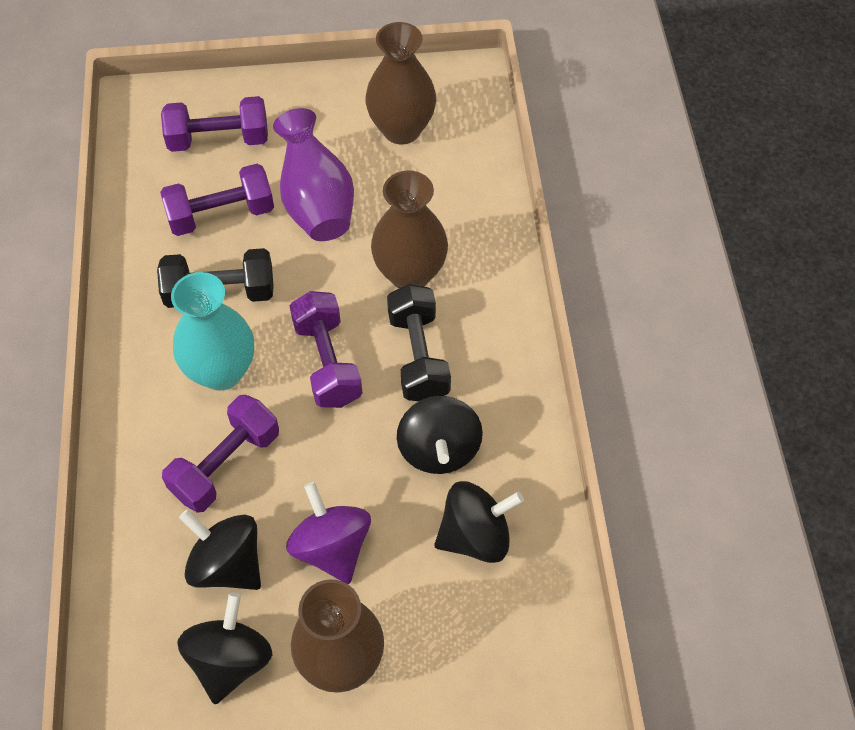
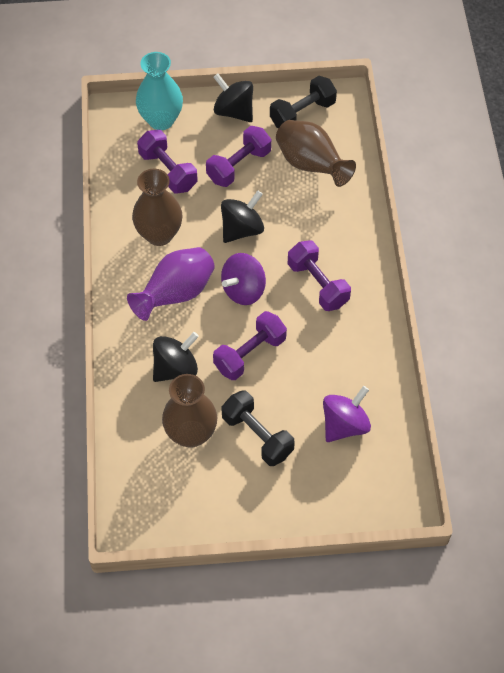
black spinning top: [178,592,273,704] [179,509,261,590] [397,396,483,474] [434,481,524,563] = 4 -> [153,332,199,382] [213,74,253,122] [221,190,264,243] = 3
purple spinning top: [286,482,371,584] = 1 -> [221,253,266,305] [323,386,371,442] = 2

